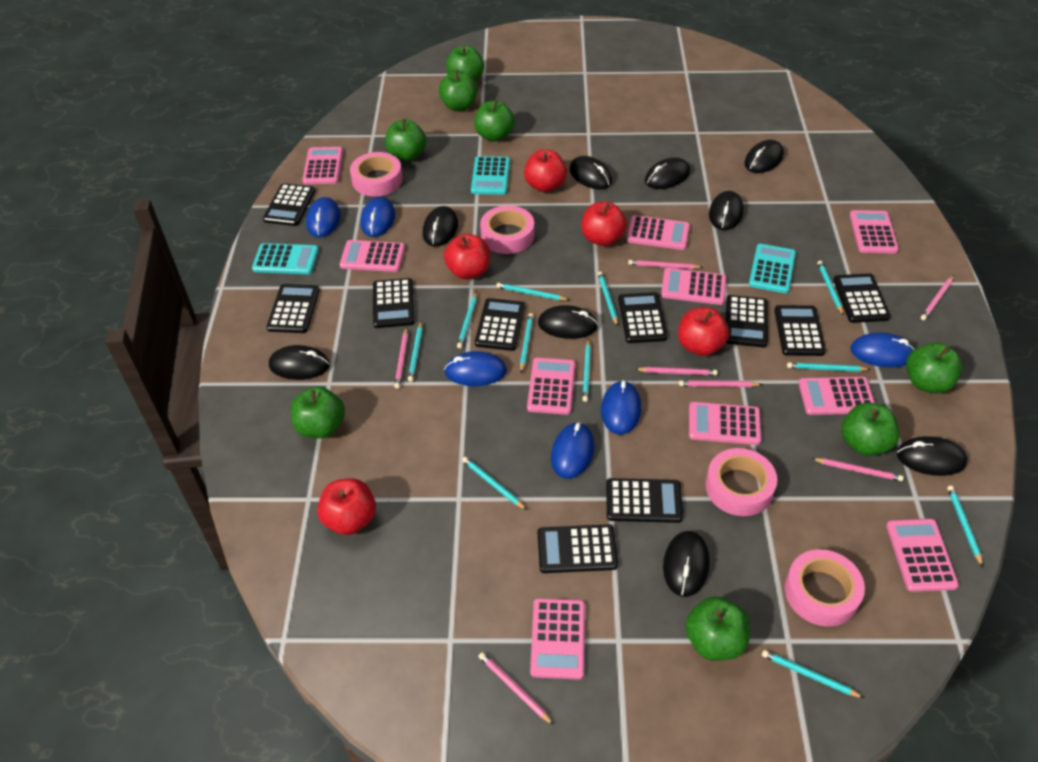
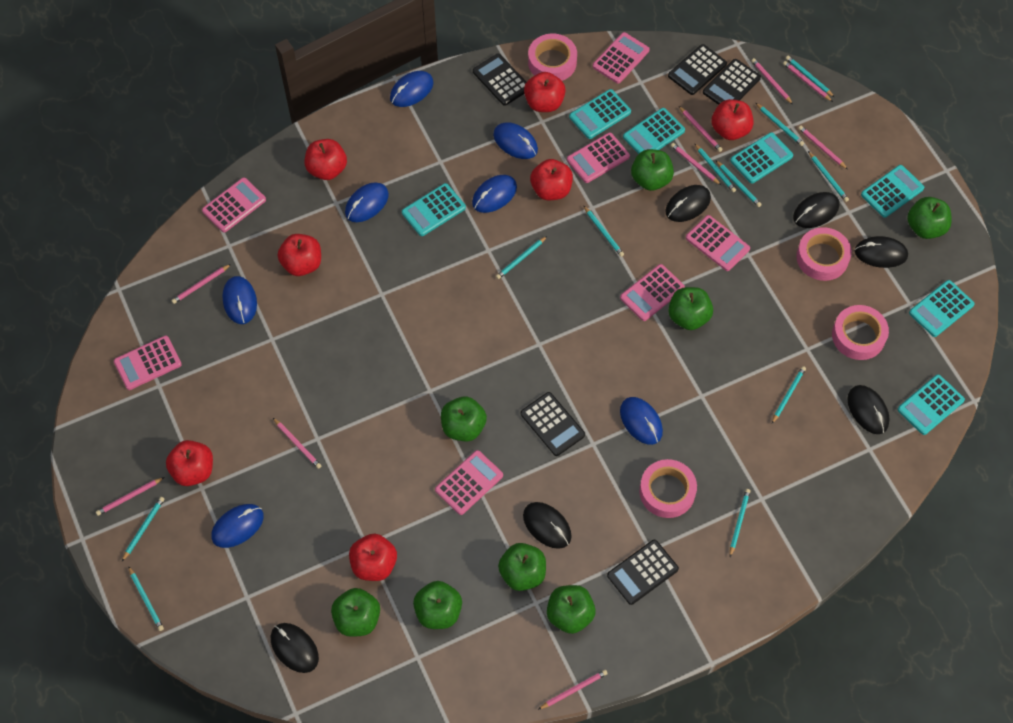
black calculator: [263,183,315,226] [267,284,319,333] [373,278,414,328] [475,298,525,351] [538,524,618,573] [606,478,683,523] [618,292,668,343] [726,295,768,348] [774,305,826,356] [833,273,891,323] = 10 -> [473,53,526,106] [521,392,585,456] [607,540,679,605] [668,44,727,95] [703,59,761,105] = 5
black mouse: [269,345,330,380] [423,206,458,247] [538,305,598,339] [569,156,612,190] [645,157,690,189] [663,531,710,597] [709,191,744,230] [744,140,784,173] [897,436,968,476] = 9 -> [271,623,319,673] [523,502,572,549] [665,185,711,222] [793,192,839,228] [847,385,890,434] [854,236,908,268] = 6
blue mouse: [306,197,341,237] [360,197,395,237] [444,351,507,386] [551,422,594,479] [601,380,641,435] [850,332,915,367] = 6 -> [211,504,264,548] [222,276,257,324] [345,182,389,222] [390,71,434,107] [472,175,517,213] [493,122,538,159] [620,397,663,445] = 7
pink calculator: [302,147,343,184] [340,240,405,272] [527,358,576,415] [530,598,585,680] [627,215,690,250] [661,268,726,305] [689,402,761,445] [798,377,875,415] [850,210,899,254] [886,519,959,592] = 10 -> [114,336,182,390] [202,178,266,232] [435,450,503,515] [567,133,630,183] [593,32,650,84] [620,264,685,321] [686,215,750,271] = 7
pink pencil: [394,327,408,389] [478,652,554,725] [628,260,703,269] [635,367,718,375] [679,380,763,387] [811,458,904,481] [921,275,954,320] = 7 -> [96,477,164,516] [171,264,231,304] [273,418,321,469] [538,670,608,710] [671,143,721,185] [679,106,723,152] [751,58,793,104] [783,61,833,102] [798,126,848,169] = 9
red apple: [317,478,376,535] [444,234,490,279] [524,150,567,192] [581,201,627,246] [678,307,729,356] = 5 -> [166,440,213,486] [278,234,321,276] [304,139,347,180] [349,534,397,581] [524,72,566,112] [530,159,573,200] [711,99,754,140] = 7
turquoise calculator: [252,243,319,274] [471,156,510,195] [749,244,796,294] = 3 -> [402,183,466,236] [569,89,631,139] [623,108,685,154] [730,132,793,183] [861,165,924,218] [897,374,965,435] [909,280,975,337] = 7

